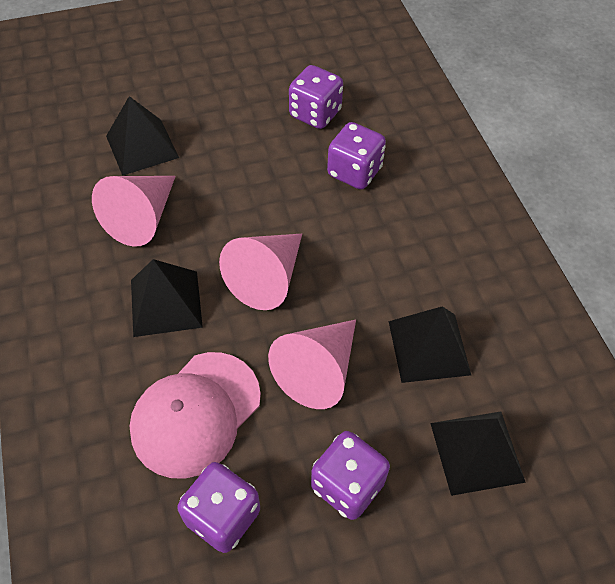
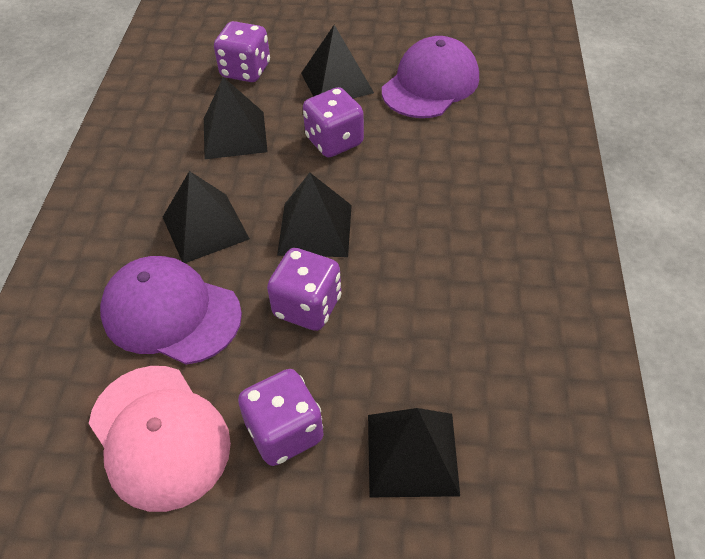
black pyramid: [106,96,179,176] [131,259,203,337] [389,306,471,383] [430,411,526,496] = 4 -> [163,171,250,263] [204,77,268,159] [277,173,352,257] [301,25,374,98] [368,408,460,497] = 5
pink cone: [92,176,176,247] [219,234,302,310] [268,320,356,409] = 3 -> none = 0
purple cap: none = 0 -> [100,256,242,365] [382,36,479,118] = 2

